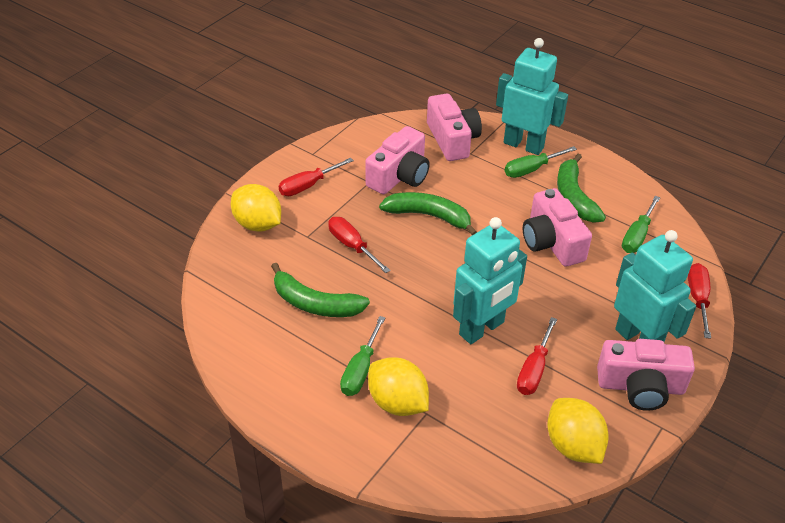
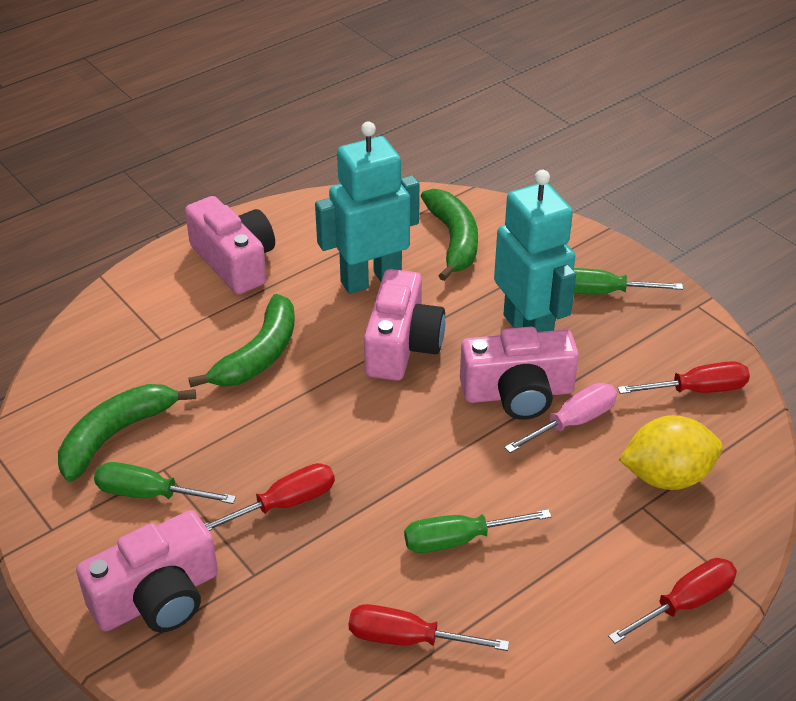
pink screwdriver: none = 0 -> [504,383,617,453] = 1
turquoise robot: [453,217,527,344] [496,38,568,155] [614,230,696,342] = 3 -> [315,122,419,294] [494,170,576,332] = 2
yellow lemon: [231,184,281,232] [368,357,429,416] [547,398,609,464] = 3 -> [619,415,723,490] = 1

